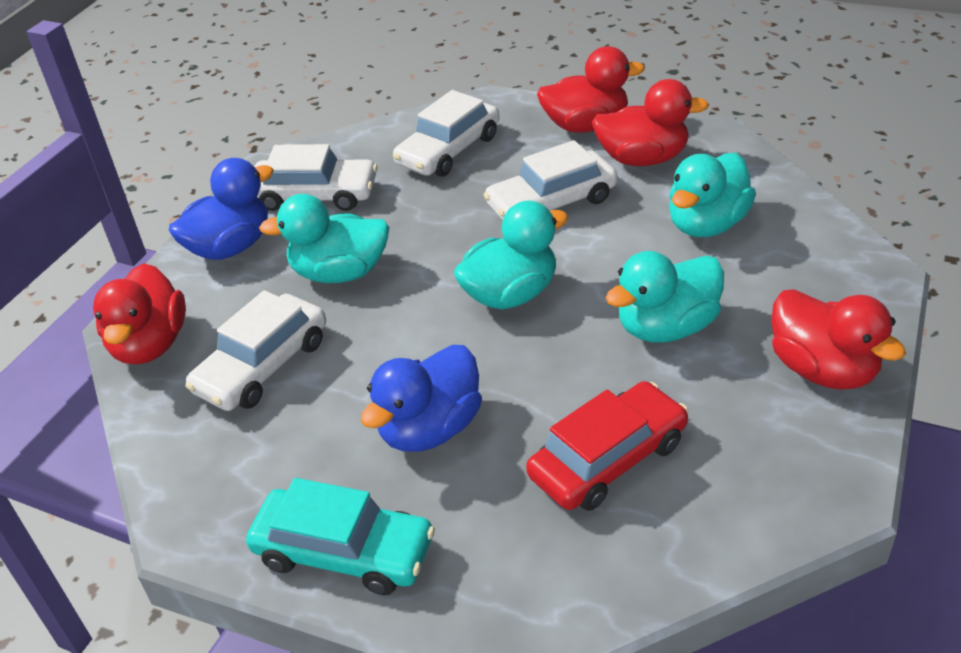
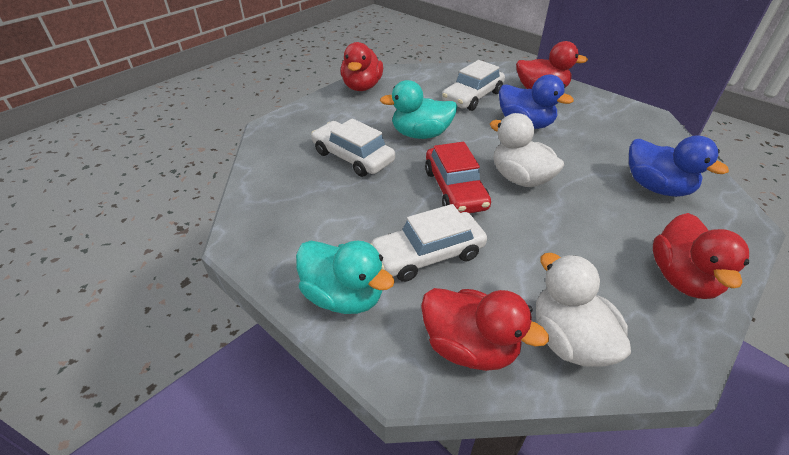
turquoise car: [246,478,435,595] = 1 -> none = 0
turquoise duck: [259,194,390,283] [454,201,569,309] [606,251,724,343] [669,153,756,237] = 4 -> [296,241,395,314] [380,80,457,139] = 2
white car: [185,290,326,411] [255,144,377,211] [393,90,499,177] [484,140,618,220] = 4 -> [311,118,395,177] [370,204,487,282] [442,60,505,111] = 3
white duck: none = 0 -> [490,113,564,187] [536,253,631,367] = 2

